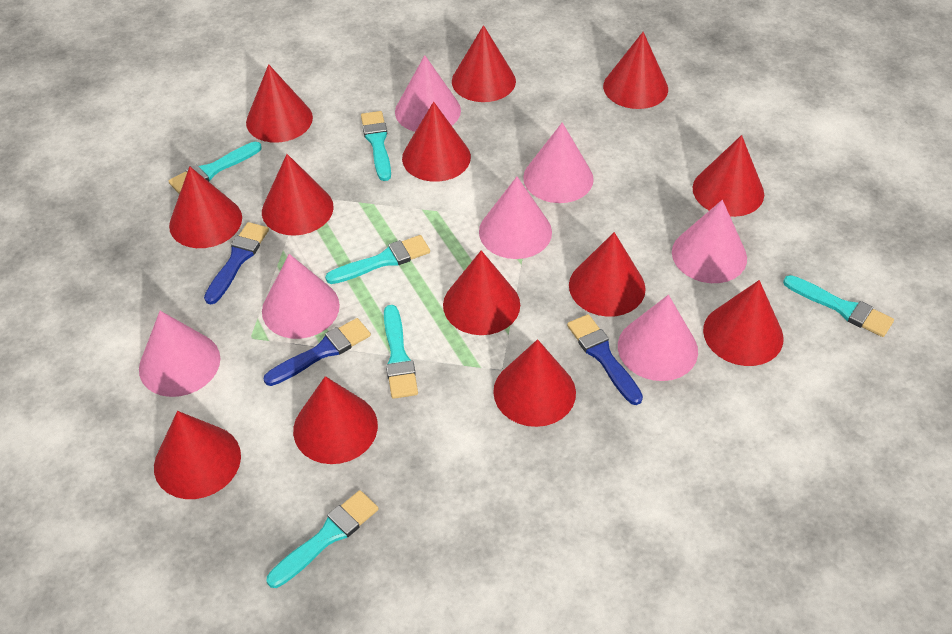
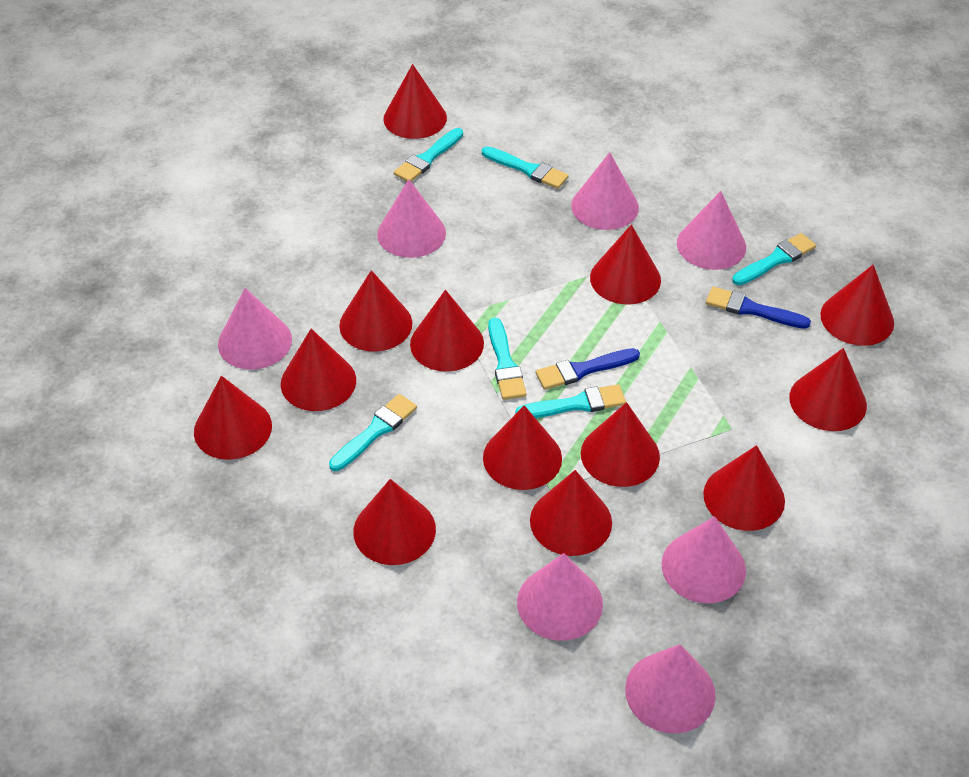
blue brush: [204,222,269,305] [264,318,371,386] [567,314,643,405] = 3 -> [535,348,640,390] [706,287,811,329] = 2

